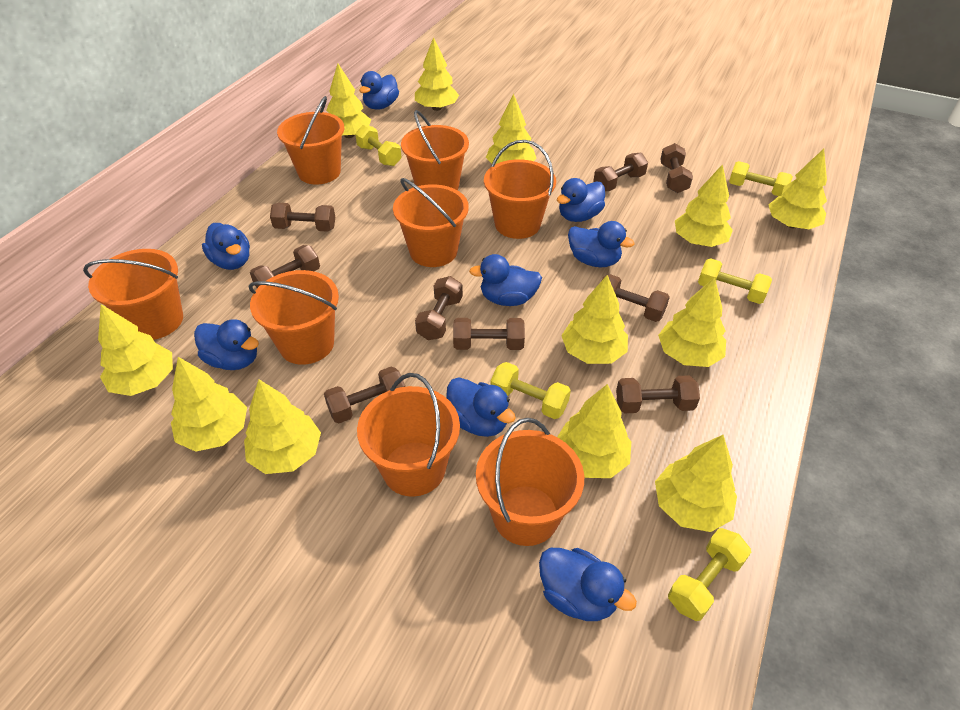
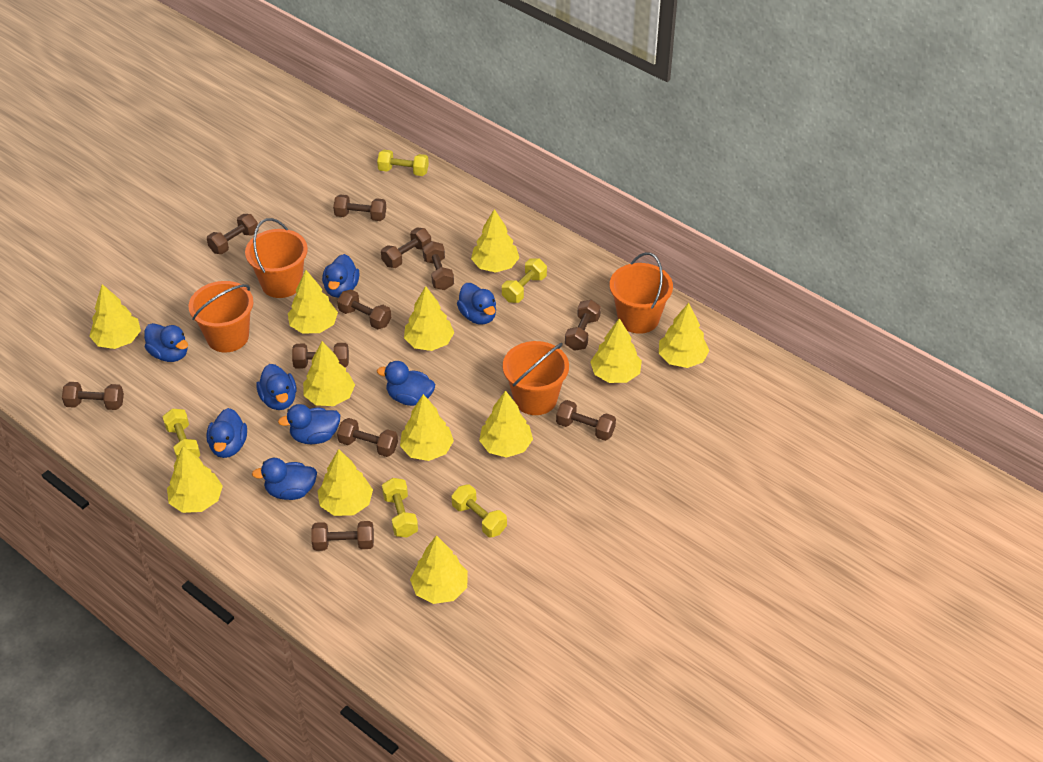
brown dumbbell: [250,245,320,288] [270,203,335,232] [324,367,405,423] [415,276,463,340] [453,318,525,350] [593,153,648,191] [601,274,670,322] [616,375,700,413] [660,143,693,193] = 9 -> [62,382,124,410] [207,214,259,254] [292,343,349,369] [311,521,374,551] [333,194,386,221] [337,289,391,329] [337,418,398,457] [381,227,431,268] [423,241,454,290] [556,400,616,441] [565,300,601,351] = 11
orange bucket: [83,249,183,340] [248,270,339,365] [277,96,344,185] [357,373,460,497] [393,178,469,267] [401,110,469,190] [476,418,584,546] [484,140,556,239] = 8 -> [188,281,254,352] [245,218,308,298] [503,341,569,415] [610,252,673,334] = 4

